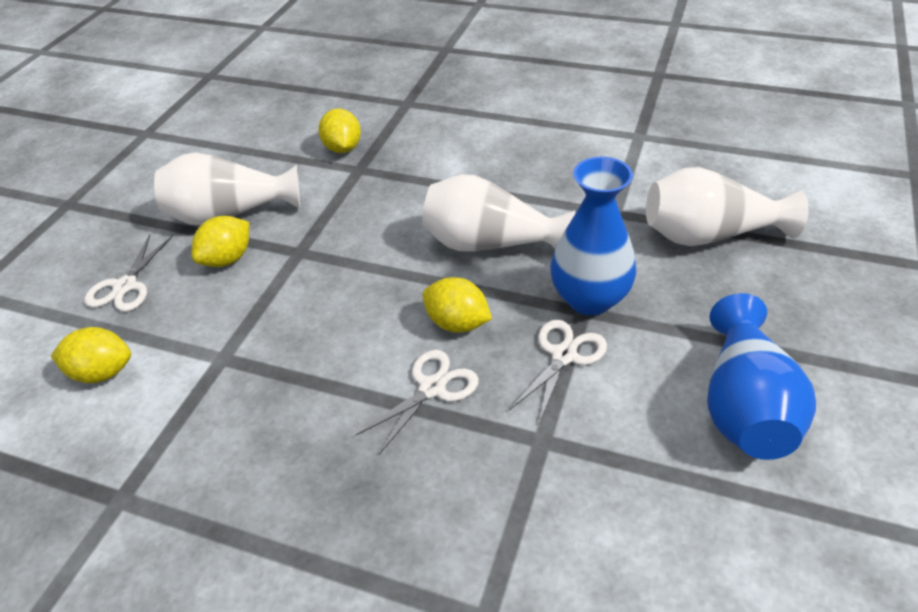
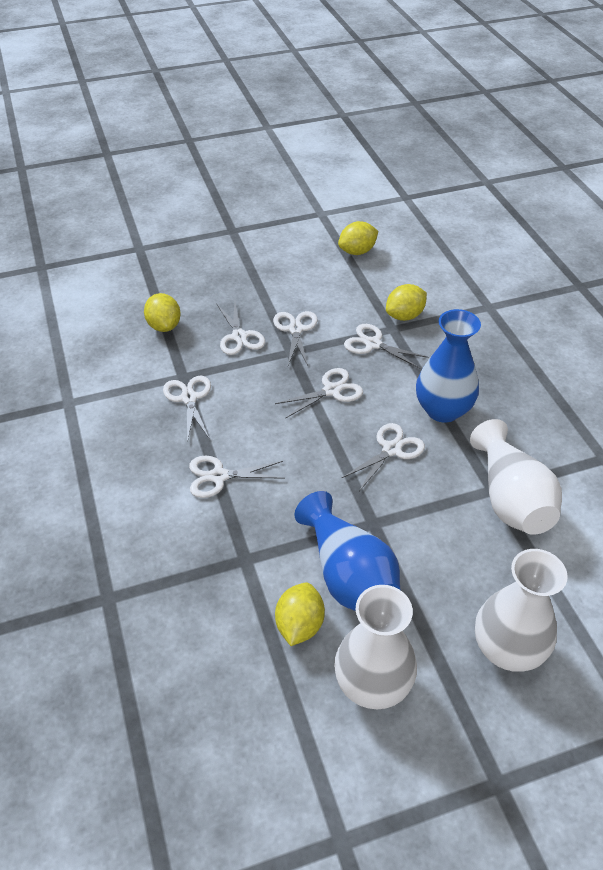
white scissors: [84,235,173,312] [355,350,479,455] [509,320,607,423] = 3 -> [163,376,211,443] [189,456,285,498] [216,302,265,355] [273,311,318,365] [275,368,363,419] [342,423,425,491] [344,324,429,369] = 7

